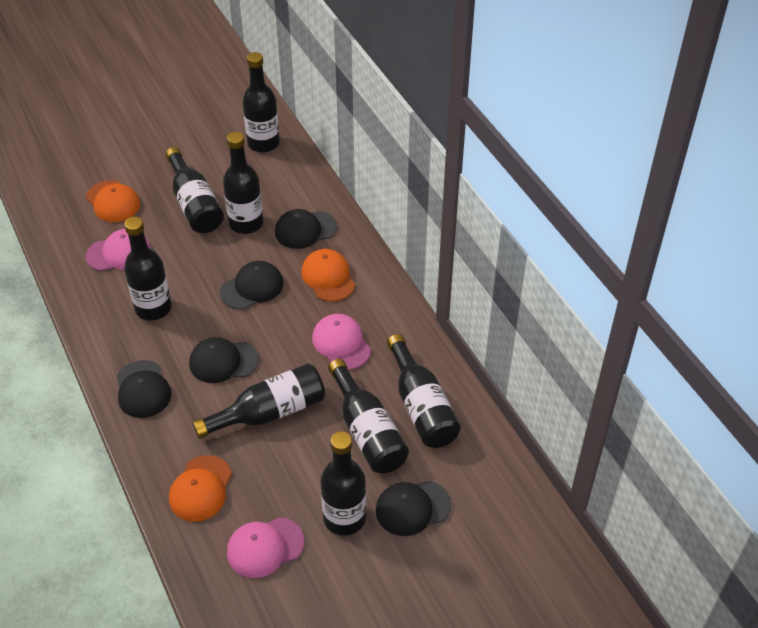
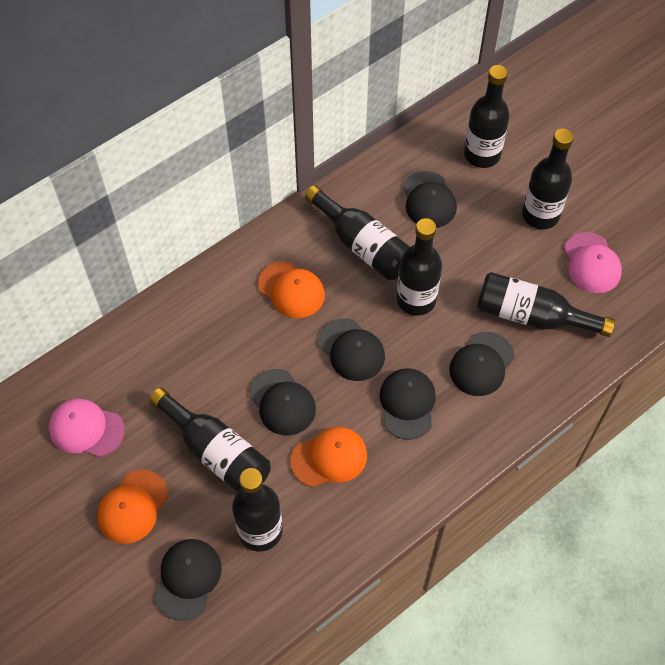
black bottle: [124,217,172,321] [166,147,224,233] [192,363,325,439] [223,132,263,234] [243,52,280,153] [320,431,366,536] [328,359,409,473] [387,334,461,448] = 8 -> [149,388,271,492] [232,468,283,552] [305,185,410,280] [397,218,442,316] [464,65,510,168] [477,272,615,337] [522,128,574,229] = 7
black cap: [117,360,172,418] [189,337,259,383] [220,261,284,310] [275,209,337,249] [376,481,452,536] = 5 -> [154,539,222,621] [249,369,316,436] [319,318,385,381] [379,368,436,440] [403,171,457,228] [449,332,515,396] = 6
pink cap: [86,229,151,271] [227,517,304,578] [312,314,371,370] = 3 -> [49,399,125,457] [564,232,622,293] = 2

